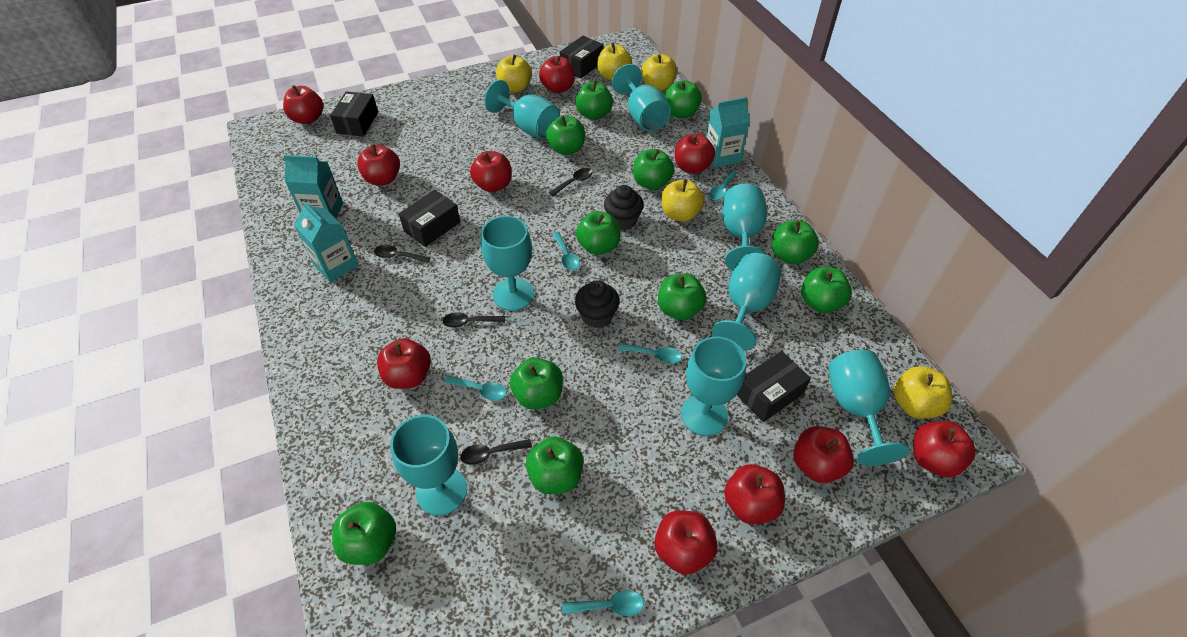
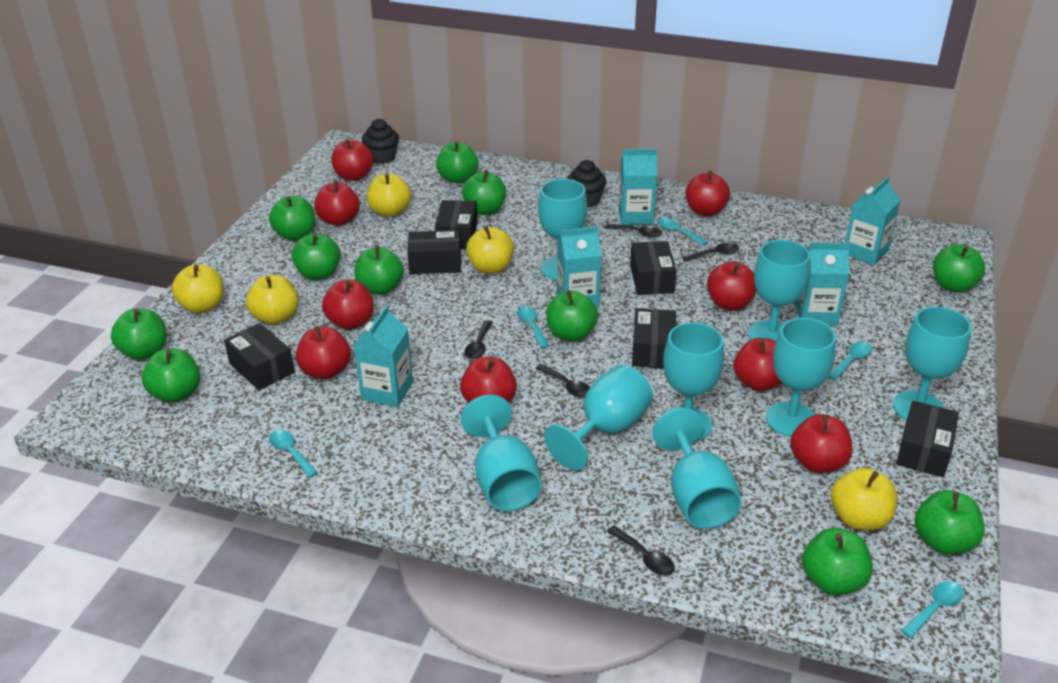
black box: [330,91,378,137] [399,190,460,247] [560,36,604,78] [737,351,811,422] = 4 -> [224,323,295,391] [407,230,461,274] [435,200,477,249] [630,241,677,295] [632,308,676,368] [896,401,959,477] = 6
black spoon: [374,245,431,263] [442,312,505,328] [460,439,532,465] [549,168,593,196] = 4 -> [464,320,493,359] [536,364,590,398] [605,224,662,238] [607,526,675,575] [682,243,739,262] = 5
red apple: [283,85,323,124] [357,144,400,186] [377,338,431,389] [470,151,512,192] [539,56,575,93] [654,511,717,575] [675,133,715,174] [724,464,785,525] [793,426,854,483] [913,421,976,477] = 10 -> [296,326,351,379] [314,180,360,226] [322,280,374,330] [331,139,374,181] [460,357,517,403] [685,171,730,216] [707,261,757,311] [734,338,782,392] [790,414,853,473] = 9
turquoise carton: [284,155,343,219] [294,201,359,283] [706,97,750,168] = 3 -> [354,305,413,407] [557,226,602,308] [619,149,657,225] [795,243,850,326] [845,176,901,265] = 5

